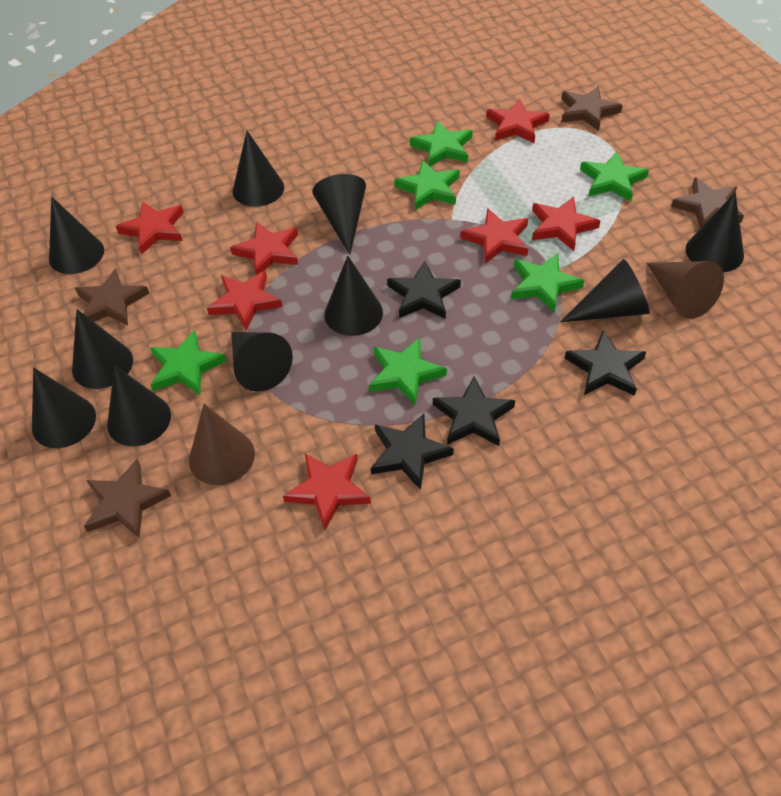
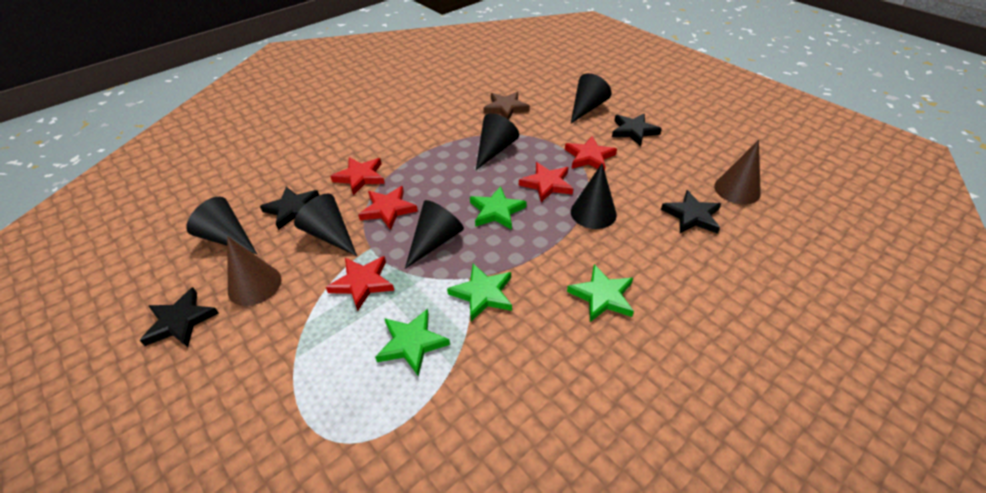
black cone: [32,368,96,448] [49,197,104,274] [72,309,133,389] [107,366,171,446] [231,332,293,392] [233,131,284,207] [312,174,366,255] [324,256,383,336] [560,259,650,322] [686,192,744,273] = 10 -> [186,197,257,254] [294,194,357,256] [405,200,464,269] [476,113,519,170] [571,73,611,123] [571,164,617,229] = 6
brown star: [75,269,149,325] [84,459,171,539] [561,86,623,131] [671,177,744,229] = 4 -> [483,92,530,120] = 1
green star: [150,330,226,395] [369,338,447,406] [395,160,460,210] [410,120,473,167] [511,253,584,313] [580,152,649,202] = 6 -> [375,309,450,376] [447,264,512,321] [470,186,527,230] [567,264,634,322] = 4
red star: [116,201,184,254] [207,270,283,330] [230,222,298,275] [283,453,371,530] [460,208,528,264] [486,99,550,143] [532,196,600,251] = 7 -> [326,256,394,311] [330,157,385,195] [358,186,418,230] [519,162,573,202] [565,136,617,171] = 5

